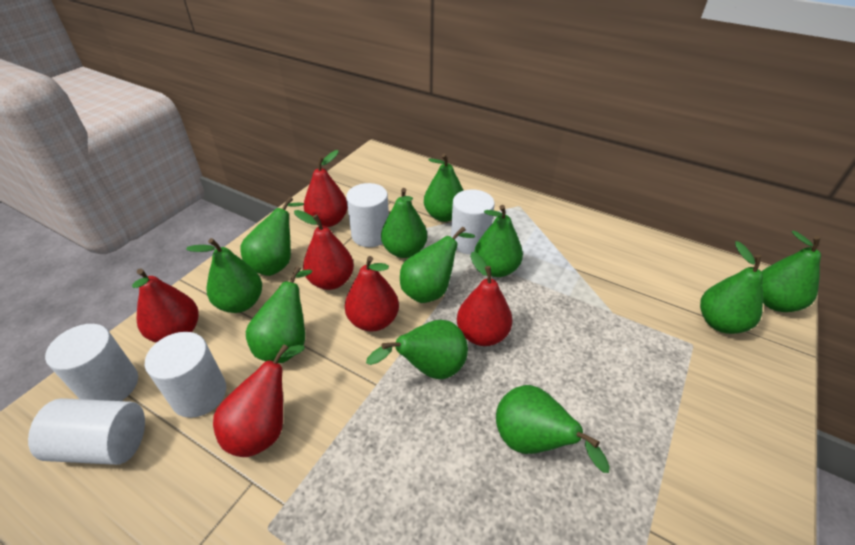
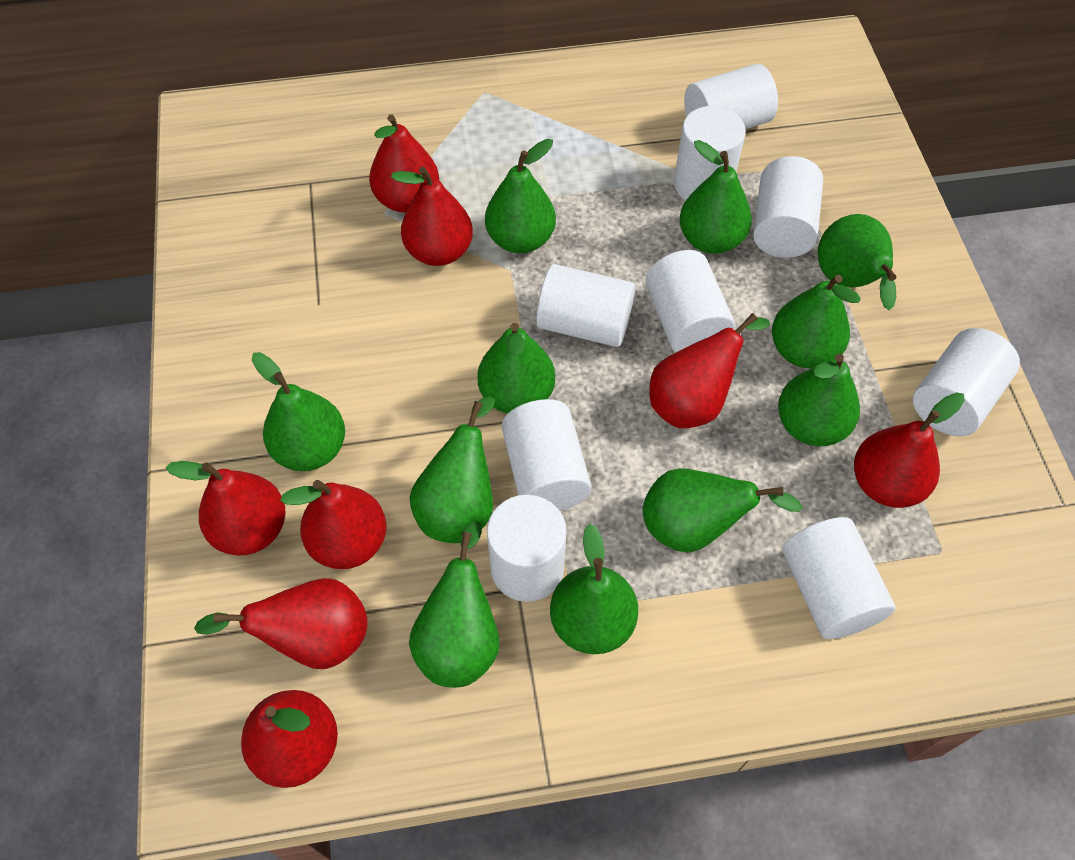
red pear: [132,268,199,343] [213,344,305,457] [294,210,354,290] [303,150,348,227] [345,256,399,331] [457,252,513,346] = 6 -> [166,461,285,556] [194,578,367,669] [241,690,338,788] [280,480,387,569] [369,115,439,213] [391,167,473,266] [650,313,770,428] [854,392,965,508] = 8
white cylinder: [28,398,145,465] [45,324,138,401] [145,332,226,418] [346,183,389,247] [451,189,495,254] = 5 -> [487,495,566,602] [502,399,591,511] [536,264,635,347] [646,250,735,353] [674,106,746,200] [684,64,778,129] [753,156,823,258] [783,517,896,639] [913,328,1020,437] = 9

